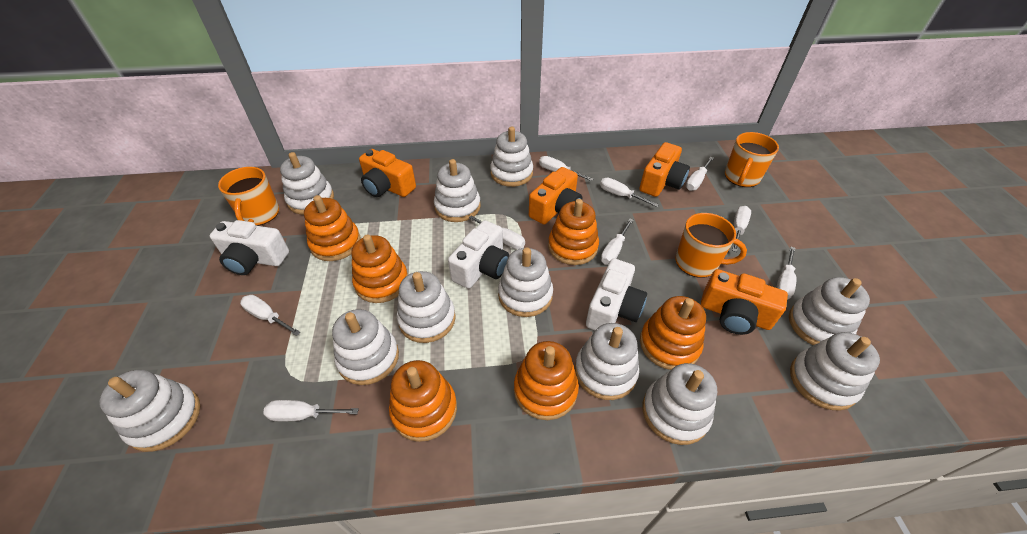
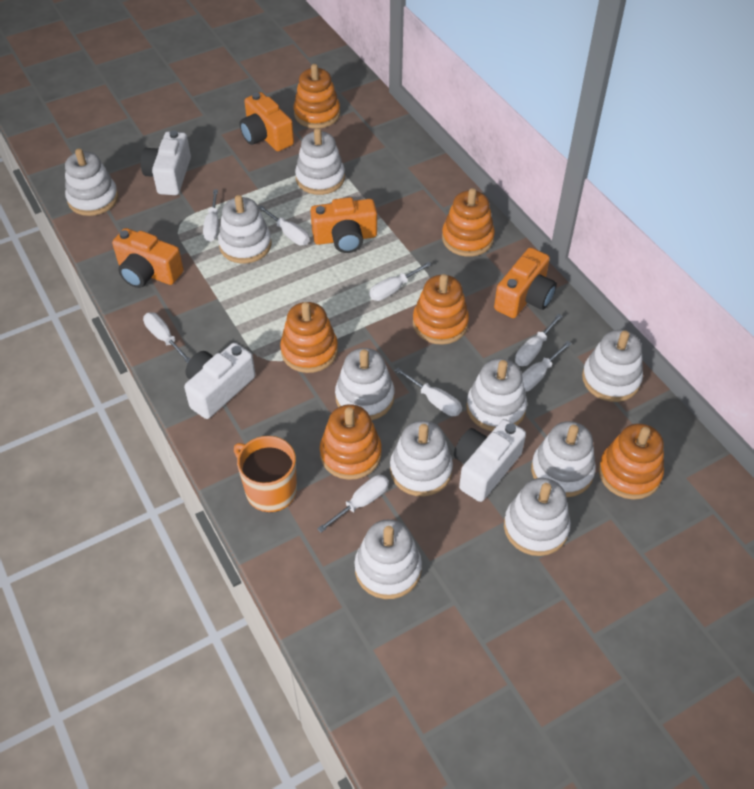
orange mug: [218,167,279,226] [675,213,747,278] [725,132,779,187] = 3 -> [234,436,297,512] = 1
white screwdriver: [240,295,300,336] [263,400,359,421] [469,215,525,249] [539,156,593,181] [600,178,659,207] [601,219,634,265] [686,157,714,191] [732,206,751,252] [776,247,796,299] = 9 -> [143,312,190,363] [203,190,219,242] [259,205,310,246] [317,475,389,532] [369,262,432,301] [395,368,462,416] [515,314,562,366] [522,341,571,392] = 8
white stacking toy: [99,369,200,452] [280,152,334,215] [332,309,399,385] [397,271,456,343] [434,159,481,222] [490,126,533,187] [498,248,553,317] [575,323,639,400] [642,363,717,445] [789,277,870,345] [790,332,880,411] = 11 -> [65,149,118,216] [218,195,271,264] [295,128,345,195] [335,348,394,420] [354,519,422,599] [390,421,453,496] [466,358,527,431] [504,478,571,556] [531,421,596,497] [582,330,643,402] = 10

